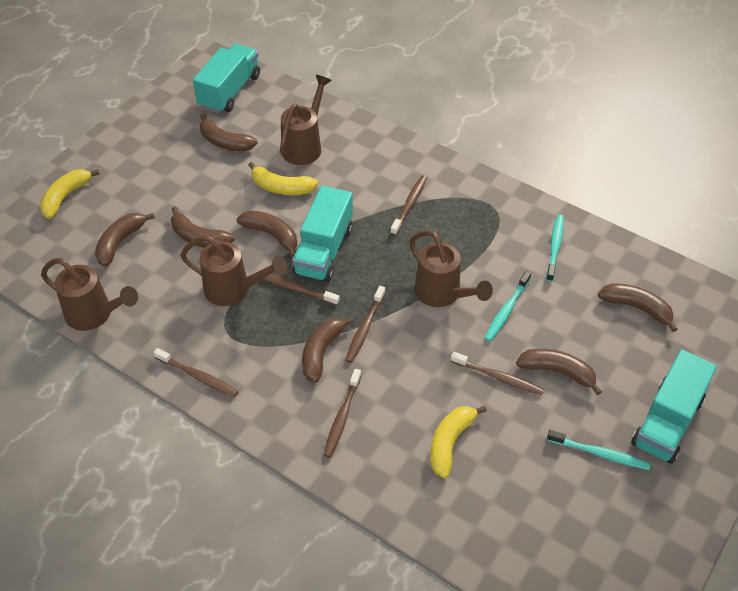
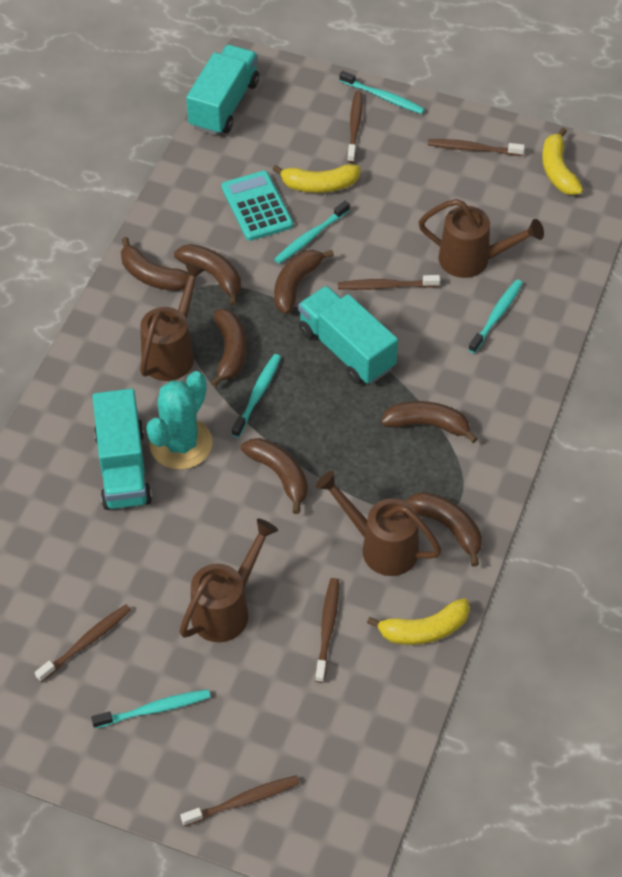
turquoise cactus: none = 0 -> [146,371,213,470] = 1
turquoise calculator: none = 0 -> [222,171,293,241] = 1
turquoise toothbrush: [484,271,531,342] [546,214,564,282] [547,430,651,470] = 3 -> [91,689,210,728] [232,354,281,438] [274,201,350,264] [339,71,425,114] [468,279,523,353] = 5

